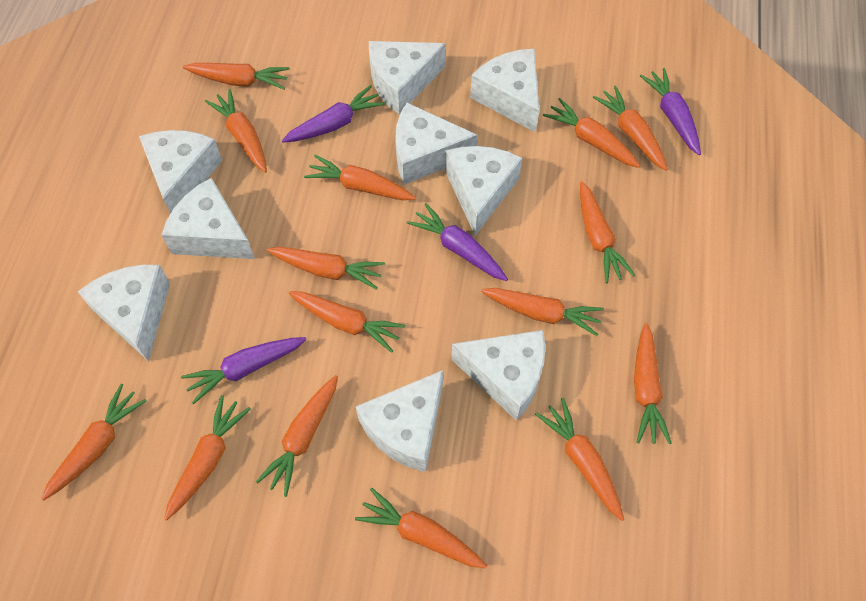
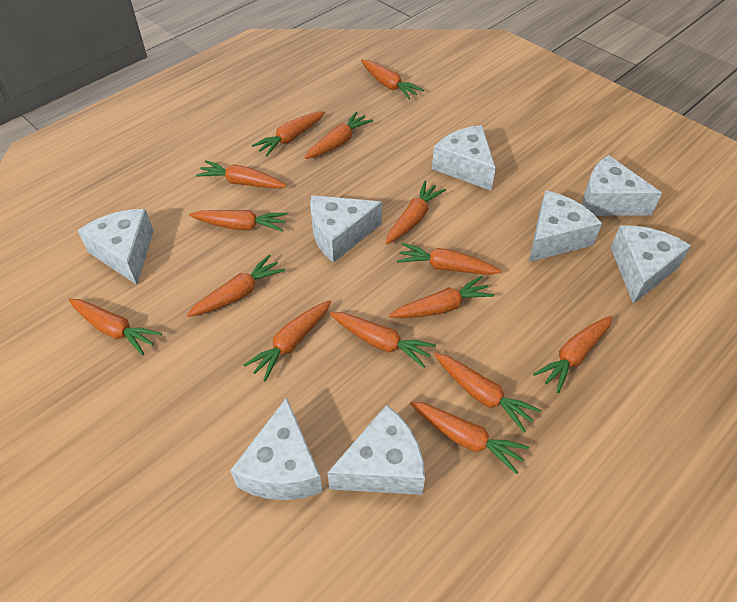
purple carrot: [181,337,306,404] [282,85,385,143] [407,203,508,281] [640,68,701,155] = 4 -> none = 0
white cheese: [78,265,170,362] [139,130,222,214] [161,178,255,259] [356,370,443,472] [369,41,446,114] [395,103,478,185] [445,146,522,236] [451,330,545,421] [470,49,539,133] = 9 -> [77,209,154,285] [230,397,322,500] [310,195,382,263] [327,405,425,495] [432,125,496,191] [529,190,602,262] [582,155,662,216] [611,225,691,304] = 8

